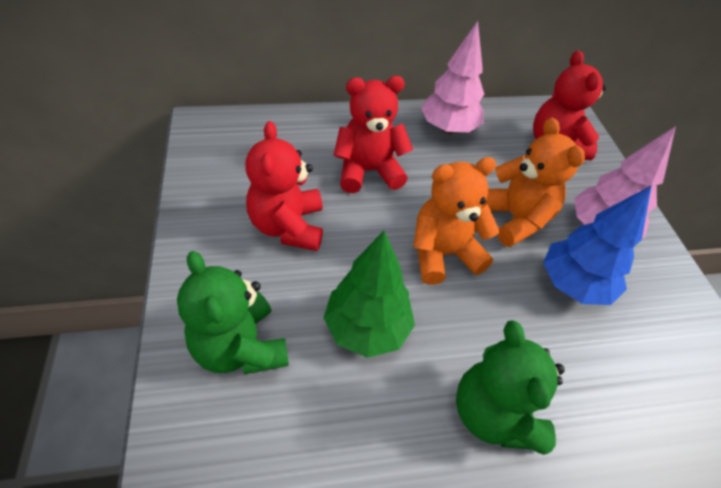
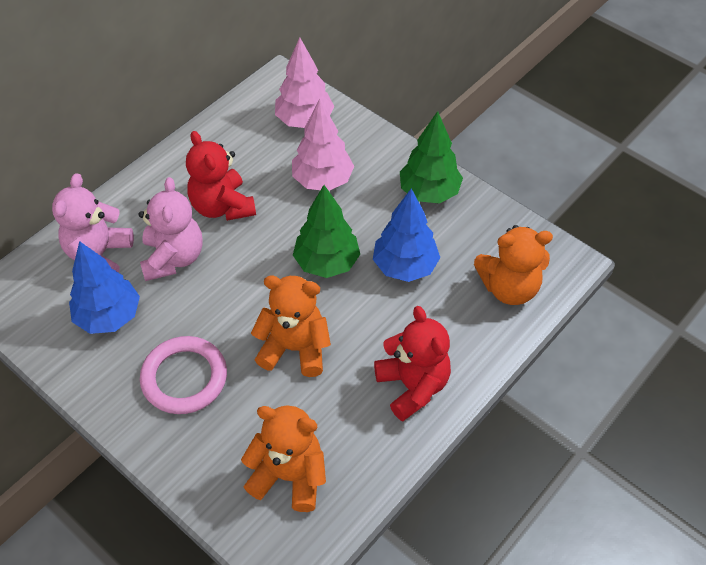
blue tree: [543,185,652,305] = 1 -> [69,241,140,334] [373,189,440,282] = 2
green teddy bear: [177,251,289,374] [456,320,565,455] = 2 -> none = 0
green tree: [323,231,415,358] = 1 -> [293,185,360,278] [400,111,463,203] = 2
orange teddy bear: [413,157,500,285] [486,118,585,247] = 2 -> [241,406,326,512] [251,276,331,377] [474,225,553,305] = 3
pink ring: none = 0 -> [140,336,227,414] = 1
pink teddy bear: none = 0 -> [52,173,134,273] [139,177,203,281] = 2
red teddy bear: [245,121,323,251] [333,76,413,193] [533,50,606,161] = 3 -> [186,131,256,221] [374,306,451,421] = 2

